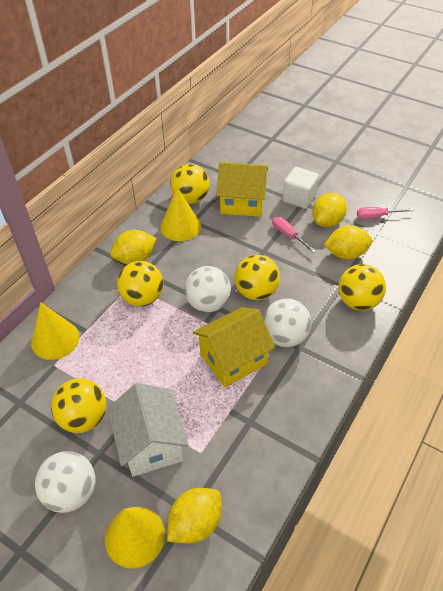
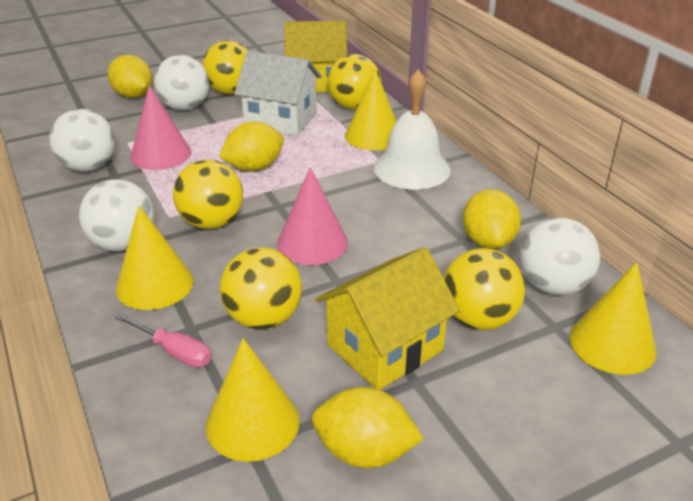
pink cone: none = 0 -> [131,85,191,170] [277,167,348,265] = 2
pink screwdriver: [272,217,316,253] [357,207,414,219] = 2 -> [115,313,211,368] = 1
white ball: [35,451,96,513] [185,266,231,312] [263,298,311,347] = 3 -> [49,109,115,172] [79,180,154,252] [154,55,209,110] [520,218,600,295] = 4
white bell: none = 0 -> [374,70,451,190] = 1
white cube: [283,167,319,209] = 1 -> none = 0
yellow cone: [31,302,79,360] [105,506,165,568] [160,188,201,241] = 3 -> [116,206,193,310] [206,338,300,462] [345,69,397,151] [570,262,656,375] = 4

